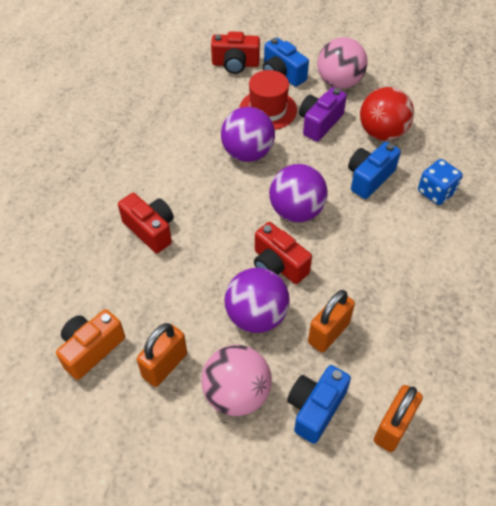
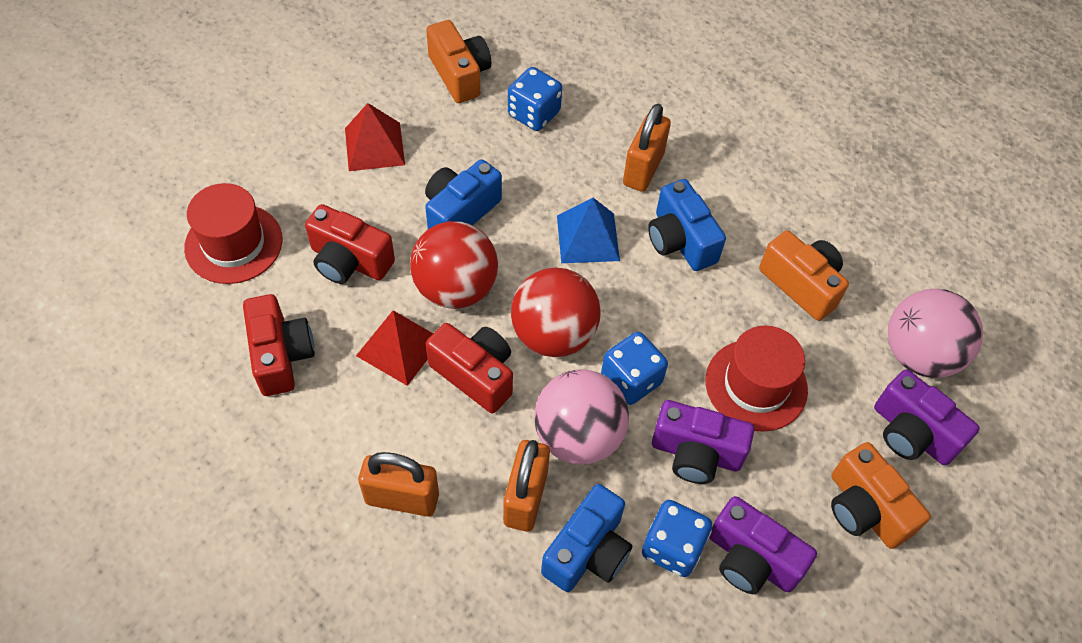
blue dice: [418,159,463,205] = 1 -> [508,67,562,131] [601,332,668,405] [642,500,712,577] = 3
blue pyramid: none = 0 -> [557,198,620,263] = 1
orange camera: [56,309,125,380] = 1 -> [426,20,491,103] [759,231,849,321] [831,442,931,549] = 3
purple ball: [221,107,275,162] [224,268,290,333] [269,164,328,222] = 3 -> none = 0
purple camera: [299,87,347,142] = 1 -> [652,400,754,484] [709,496,817,594] [874,369,980,465] = 3
red ball: [360,87,414,141] = 1 -> [410,221,498,309] [511,268,601,357] = 2
red hat: [239,70,297,130] = 1 -> [184,183,283,284] [706,326,808,432] = 2
red pyramid: none = 0 -> [345,103,405,171] [356,310,433,386] = 2

